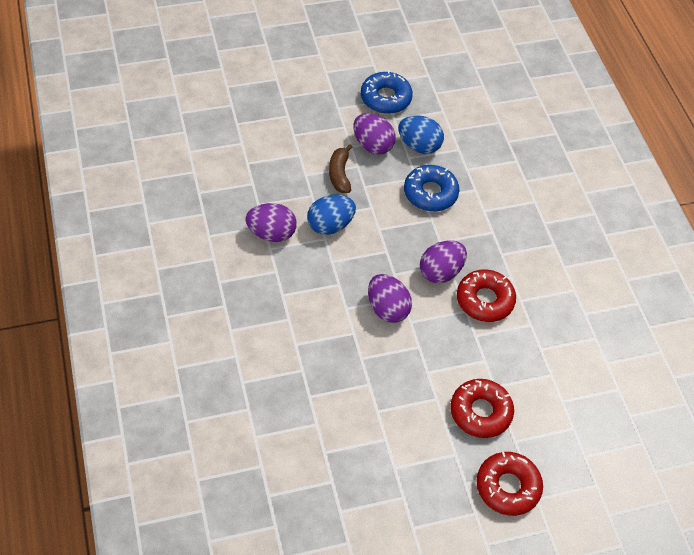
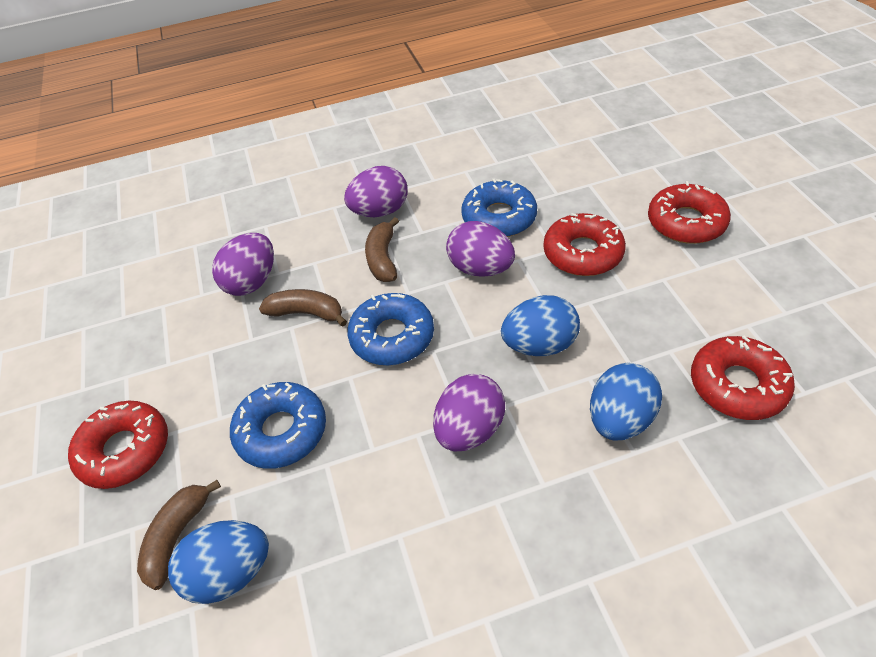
blue donut: [361,70,413,114] [404,165,459,211] = 2 -> [230,382,326,469] [347,293,434,365] [461,179,537,237] = 3
blue egg: [307,195,356,235] [398,115,444,154] = 2 -> [168,520,269,604] [501,295,580,356] [590,363,662,440] = 3
brown banana: [329,144,353,193] = 1 -> [137,480,221,590] [259,289,347,327] [365,217,399,282] = 3
red donut: [451,379,514,438] [457,269,516,322] [476,452,543,516] = 3 -> [68,401,168,489] [543,213,626,276] [648,181,731,244] [691,336,795,420] = 4

